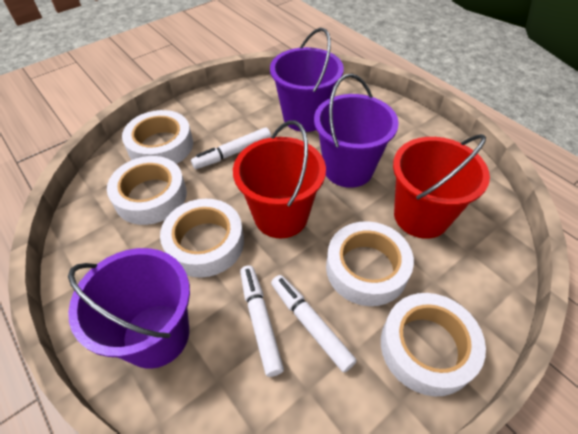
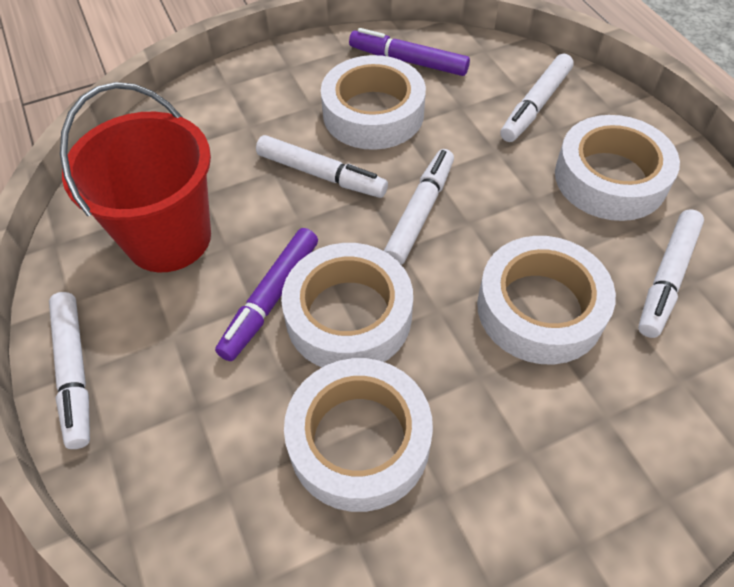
purple bucket: [68,248,190,369] [270,28,344,132] [314,73,399,188] = 3 -> none = 0
purple marker: none = 0 -> [215,228,318,361] [349,28,470,76] = 2
red bucket: [233,120,326,238] [393,134,490,239] = 2 -> [60,82,211,272] = 1
white marker: [191,127,271,169] [240,265,284,377] [271,275,357,373] = 3 -> [49,292,90,449] [256,135,388,198] [384,149,454,265] [500,53,574,142] [638,209,704,338] = 5

